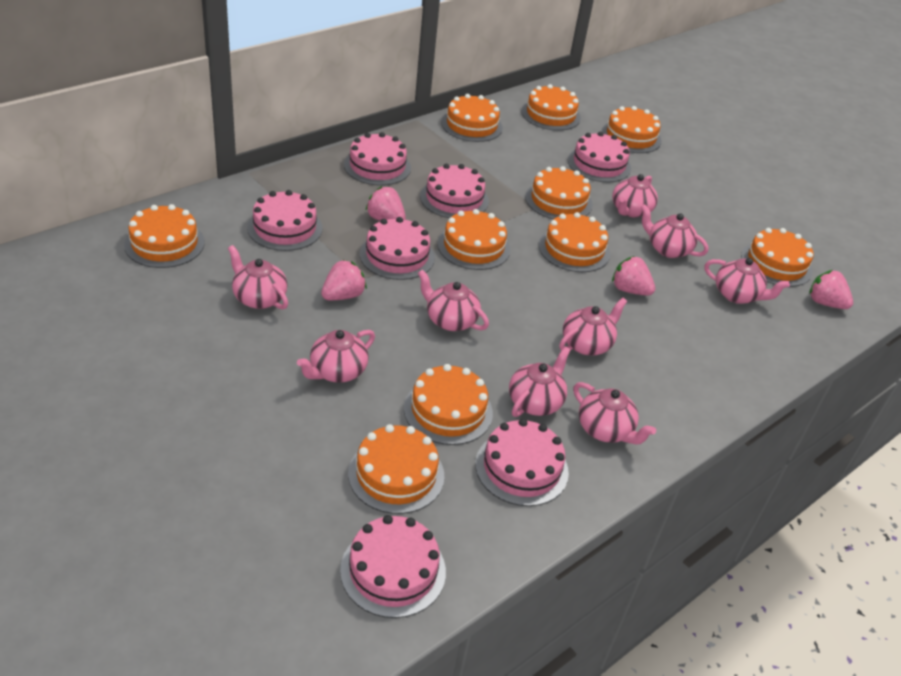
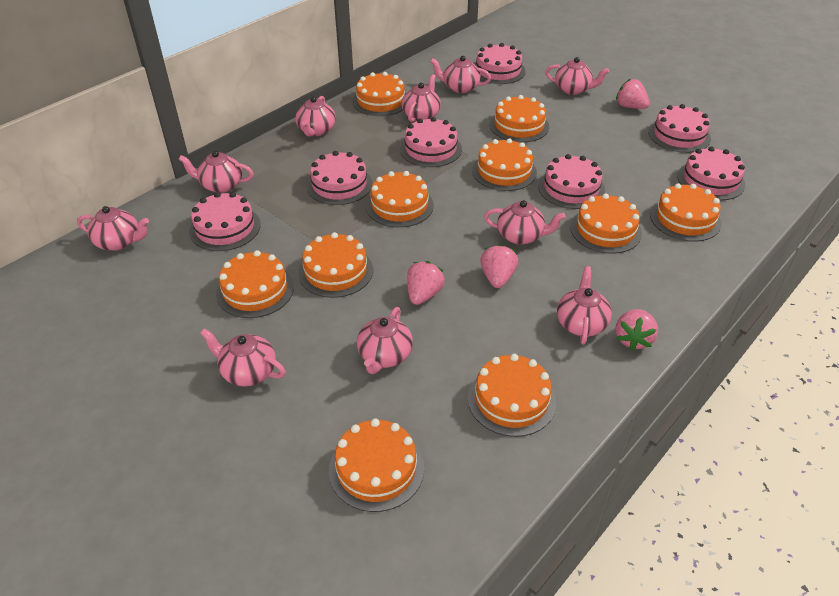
pink teapot: [228,245,288,309] [297,330,375,383] [418,269,489,331] [509,347,570,417] [559,298,627,355] [574,382,656,444] [612,174,658,218] [641,204,708,258] [704,258,790,304] = 9 -> [77,206,149,251] [179,151,254,193] [200,328,286,386] [295,96,336,137] [357,307,413,374] [402,74,441,122] [430,56,491,93] [484,200,566,245] [545,57,609,95] [557,266,612,344] = 10

